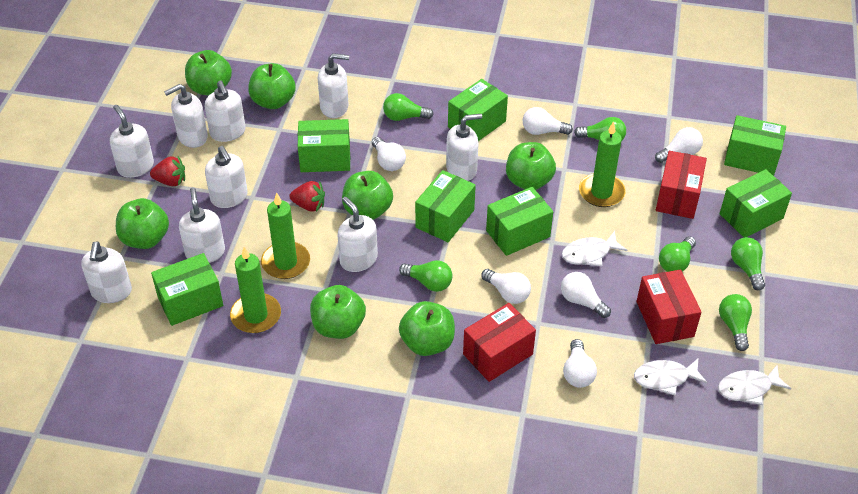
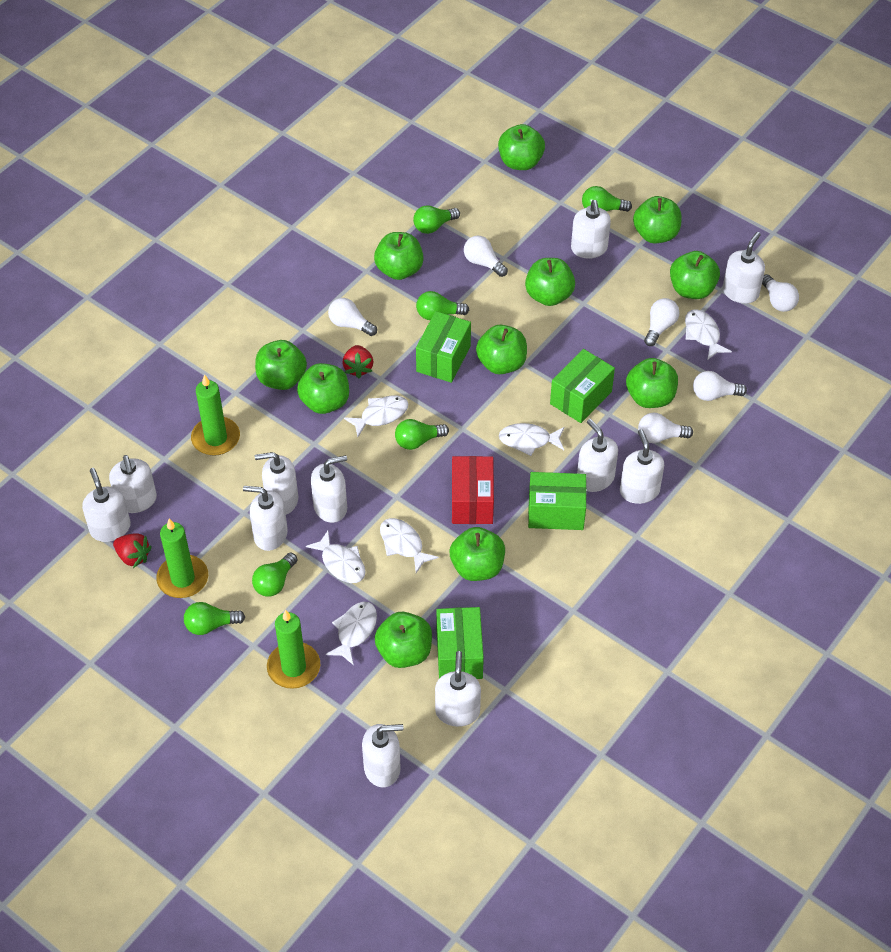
green apple: [116,198,169,249] [185,50,232,95] [248,63,296,109] [310,285,366,339] [342,171,393,220] [399,301,455,356] [506,142,556,190] = 7 -> [255,340,307,390] [297,363,349,414] [374,232,424,280] [375,612,432,668] [450,527,505,581] [476,325,527,374] [498,124,545,170] [525,258,575,306] [626,358,678,408] [633,196,682,243] [670,251,720,299] = 11
green box: [151,253,223,326] [298,119,350,172] [415,170,476,242] [448,79,508,141] [486,187,553,256] [720,169,792,238] [724,115,786,176] = 7 -> [416,311,471,383] [436,607,484,679] [528,472,587,530] [550,349,615,423] = 4
red box: [463,303,536,382] [636,270,702,344] [656,151,707,219] = 3 -> [452,456,494,524] = 1
white fish: [562,231,627,266] [634,359,707,395] [718,365,791,405] = 3 -> [306,531,366,583] [326,602,377,665] [344,395,408,437] [380,518,439,573] [499,423,564,456] [685,309,732,359] = 6
white soap dispenser: [81,241,132,303] [110,105,154,178] [164,84,208,148] [179,187,225,263] [205,80,246,142] [205,146,248,208] [318,53,349,118] [337,197,378,272] [446,114,482,181] = 9 -> [82,468,131,542] [109,455,157,513] [243,486,288,551] [255,452,298,514] [311,455,347,523] [362,724,404,787] [435,651,481,727] [571,200,611,259] [577,419,618,492] [620,429,664,504] [723,232,765,304] = 11

